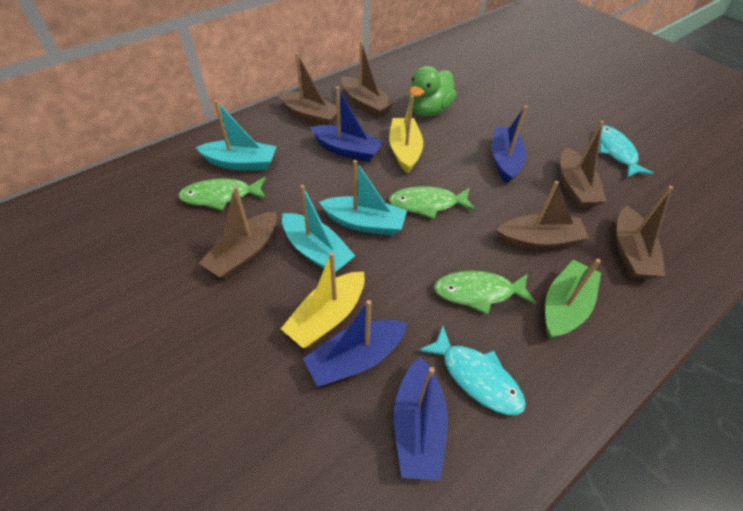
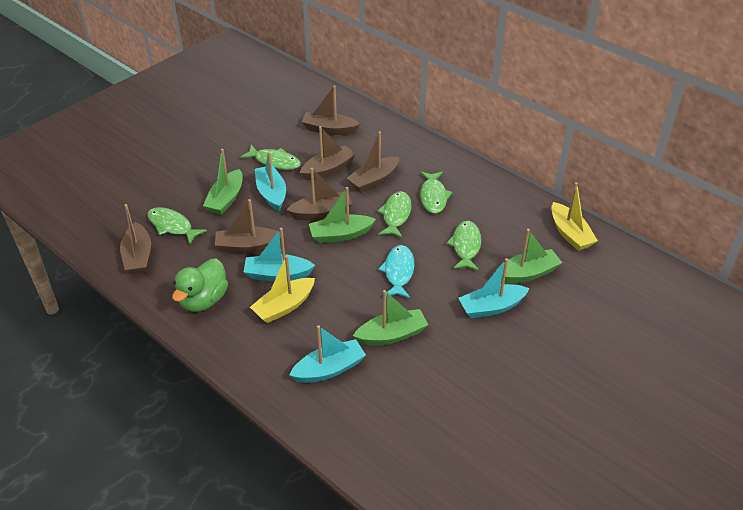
blue boat: [303,300,407,387] [310,87,384,162] [394,357,448,481] [492,106,527,184] = 4 -> none = 0
green boat: [545,259,601,339] = 1 -> [203,149,242,215] [309,187,376,243] [353,290,428,346] [497,229,562,283] = 4
green fish: [178,177,267,211] [389,186,476,219] [434,271,536,315] = 3 -> [148,207,207,244] [240,145,301,170] [377,191,412,238] [420,171,452,214] [446,221,481,271] = 5
turquoise boat: [195,100,277,171] [282,185,355,273] [319,160,407,236] = 3 -> [244,228,315,281] [255,152,286,211] [289,325,366,383] [458,258,529,318] = 4
turquoise fish: [418,325,526,415] [599,126,654,178] = 2 -> [378,245,414,298] = 1

